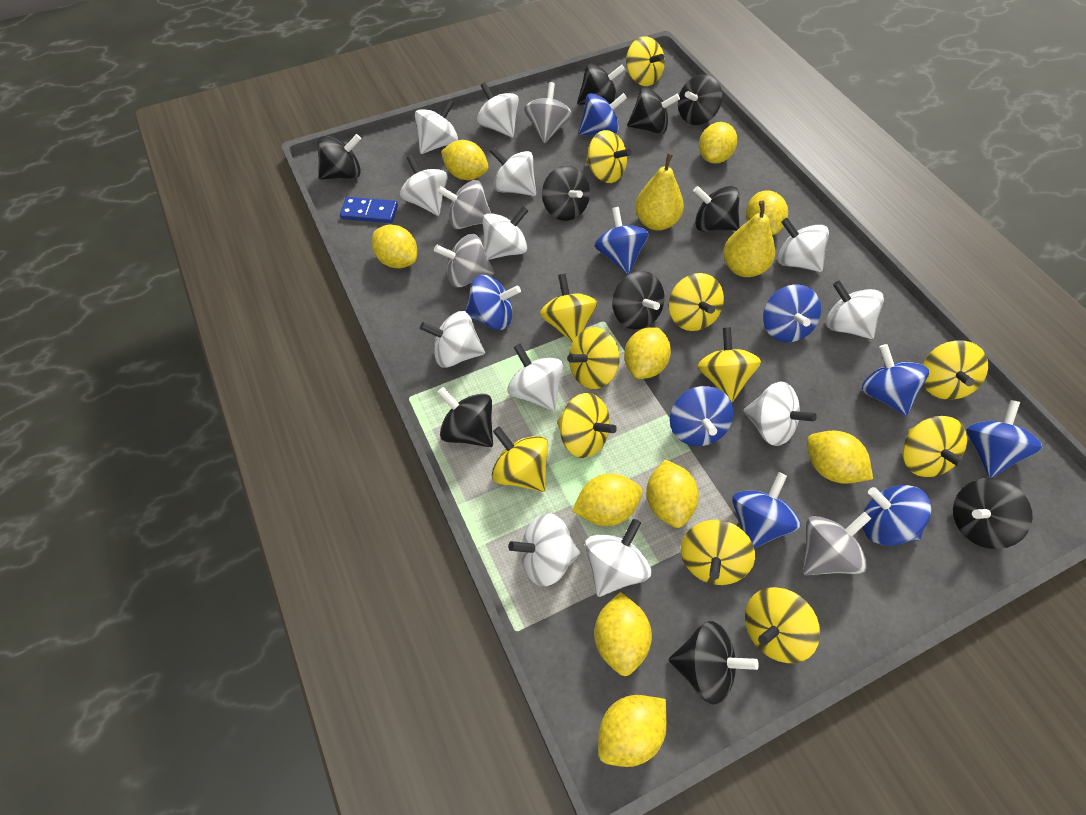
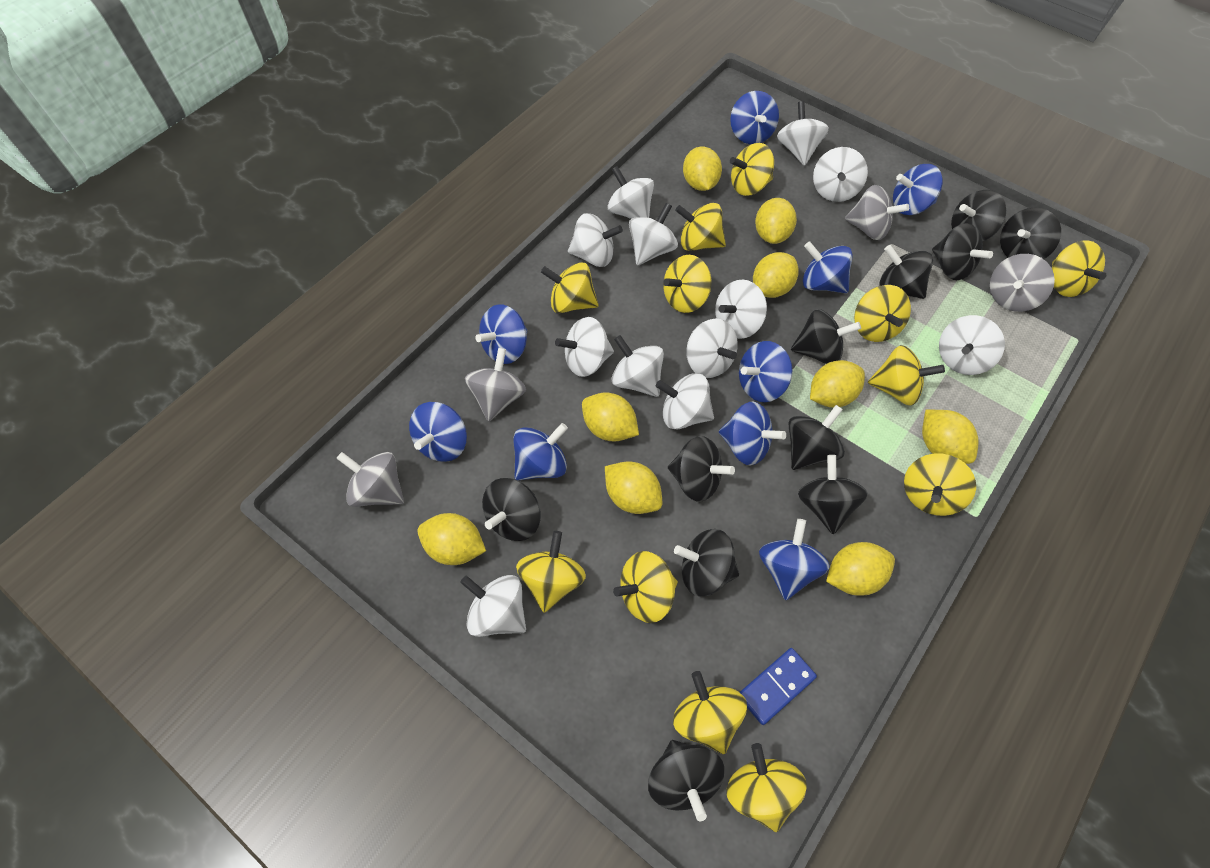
black spinning top: [317,134,361,180] [437,387,493,447] [542,166,590,221] [577,64,625,105] [612,271,665,330] [627,87,680,134] [669,621,759,705] [678,74,722,125] [693,186,740,232] [953,478,1033,549] = 10 -> [482,478,541,541] [648,740,724,821] [668,436,735,502] [674,529,739,596] [788,405,845,470] [791,309,861,364] [798,455,868,534] [879,245,933,299] [932,223,993,280] [951,190,1006,242] [1000,207,1061,259] = 11
yellow lemon: [372,225,417,268] [441,140,489,180] [572,474,642,526] [594,592,652,676] [598,695,667,767] [624,327,671,379] [646,459,699,528] [699,122,737,164] [746,190,788,235] [807,431,873,484] = 10 -> [417,513,486,565] [582,392,639,441] [605,462,662,514] [683,147,722,191] [753,252,799,298] [755,198,797,244] [810,360,865,408] [826,542,895,596] [922,410,979,464] = 9
yellow pear: [635,153,684,230] [723,201,775,277] = 2 -> none = 0

